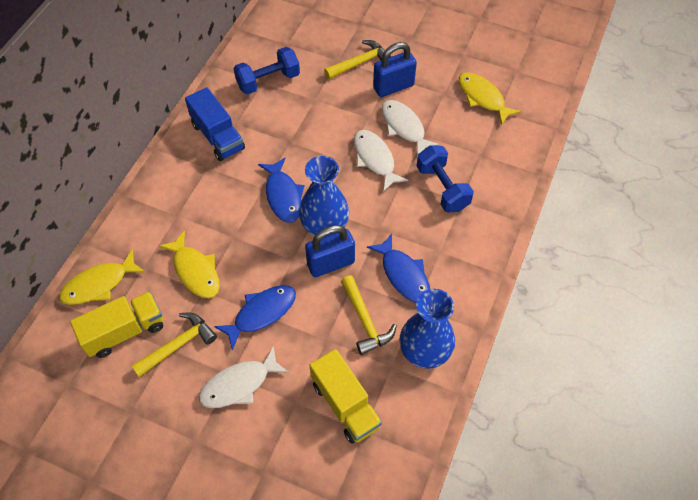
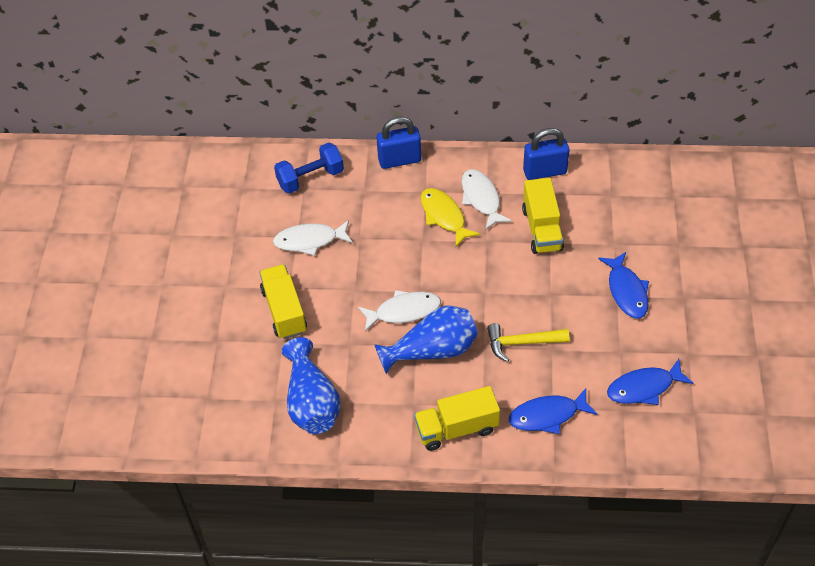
blue dumbbell: [233,47,300,95] [417,145,474,212] = 2 -> [274,143,344,193] = 1
blue truck: [185,87,245,161] = 1 -> none = 0
yellow fish: [59,249,146,305] [159,231,220,298] [459,72,521,125] = 3 -> [421,188,480,247] = 1
yellow hammer: [132,313,217,377] [324,40,391,79] [341,276,397,355] = 3 -> [487,323,569,362] = 1
yellow truck: [70,291,163,358] [310,349,382,444] = 2 -> [259,264,307,339] [414,386,500,451] [522,178,564,254] = 3

